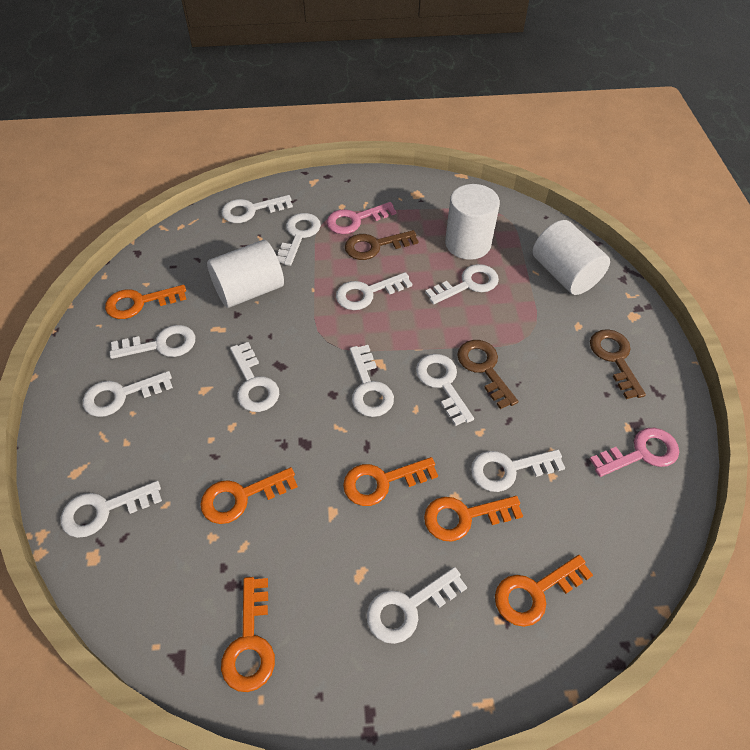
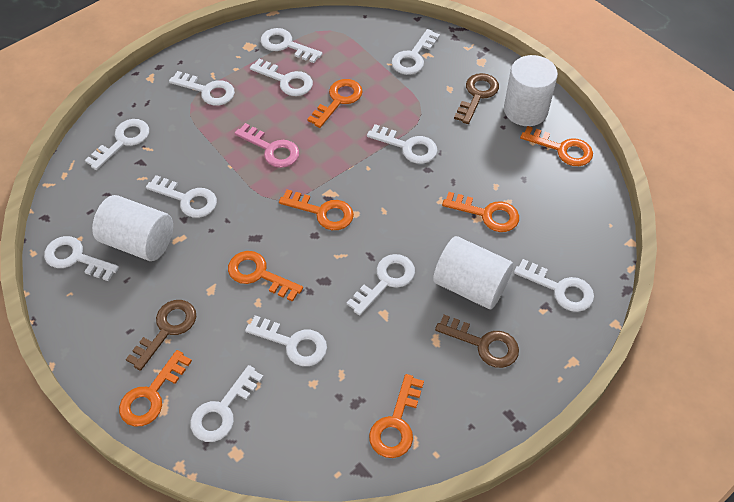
orange key: [105,285,186,319] [200,467,298,524] [221,577,275,692] [343,457,438,506] [424,496,523,542] [495,555,593,627] = 6 -> [119,350,192,426] [228,251,303,302] [279,189,354,230] [307,79,363,128] [369,374,424,458] [442,192,519,232] [520,126,593,166] = 7
pink key: [327,202,397,234] [590,428,679,477] = 2 -> [235,123,299,168] = 1

